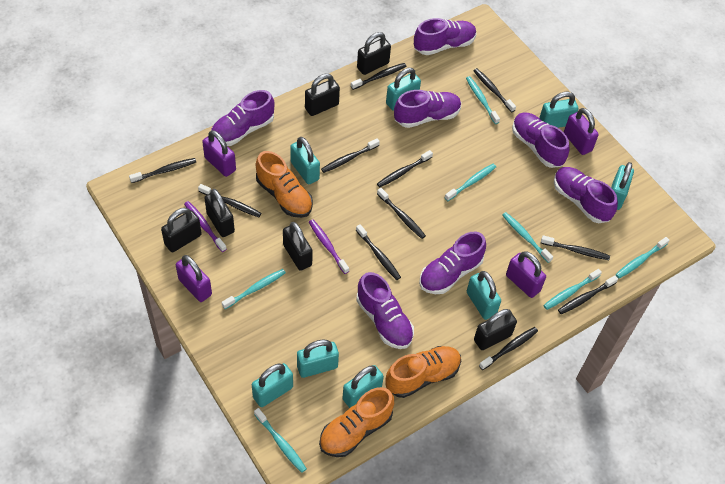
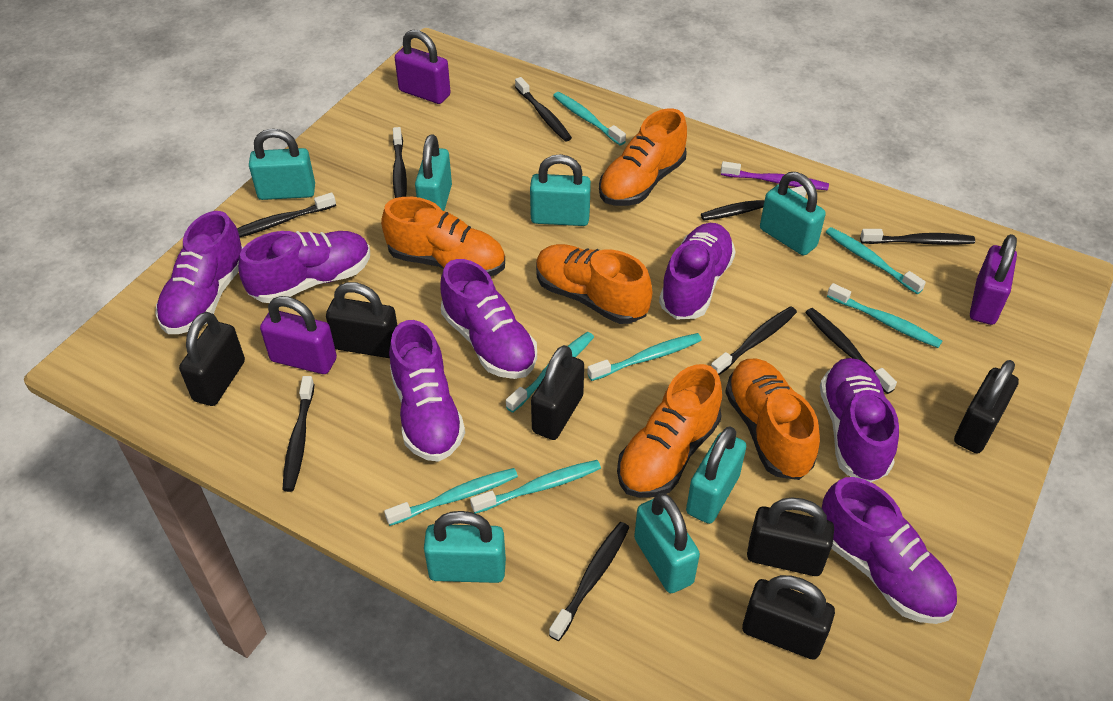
black toothbrush: [129,158,196,183] [198,184,261,217] [321,138,380,173] [351,63,406,90] [356,224,401,280] [377,150,433,187] [377,188,426,239] [473,68,516,112] [479,327,538,370] [541,235,610,260] [558,276,618,314] = 11 -> [237,192,336,237] [283,376,314,492] [393,127,407,198] [515,77,572,141] [549,522,630,641] [701,186,806,221] [711,306,797,375] [805,308,897,394] [860,229,975,245] = 9
orange shoe: [256,151,313,218] [319,387,394,457] [385,346,461,398] = 3 -> [381,197,505,277] [536,244,652,324] [599,109,687,206] [617,364,722,498] [725,359,820,480] = 5
purple padlock: [176,255,212,302] [202,130,236,177] [506,251,546,298] [564,108,599,155] = 4 -> [260,296,337,374] [395,30,451,104] [970,234,1017,325] = 3
purple toothbrush: [184,201,227,252] [309,219,349,274] = 2 -> [721,161,829,190] = 1
turquoise padlock: [252,363,293,407] [290,137,320,184] [297,340,339,378] [342,365,384,408] [386,68,421,111] [467,271,501,320] [539,92,578,128] [611,162,634,210] = 8 -> [249,129,315,200] [415,134,452,211] [424,511,506,583] [530,154,591,226] [634,493,700,593] [686,427,746,524] [760,172,826,256] = 7

